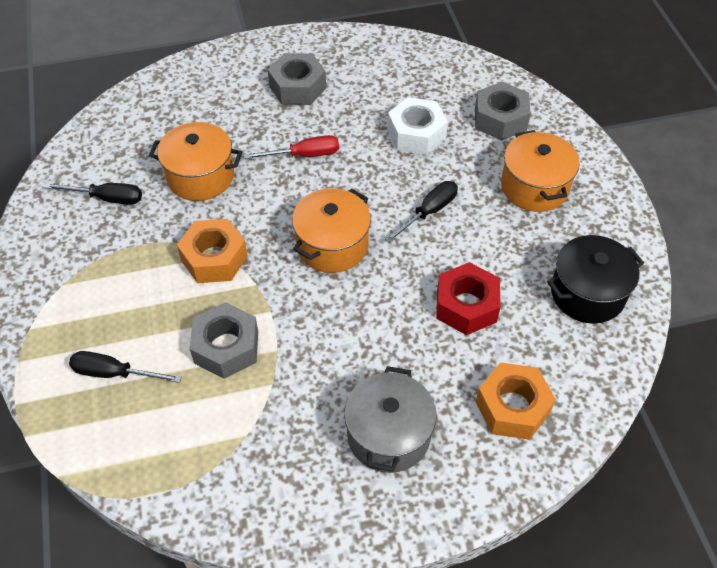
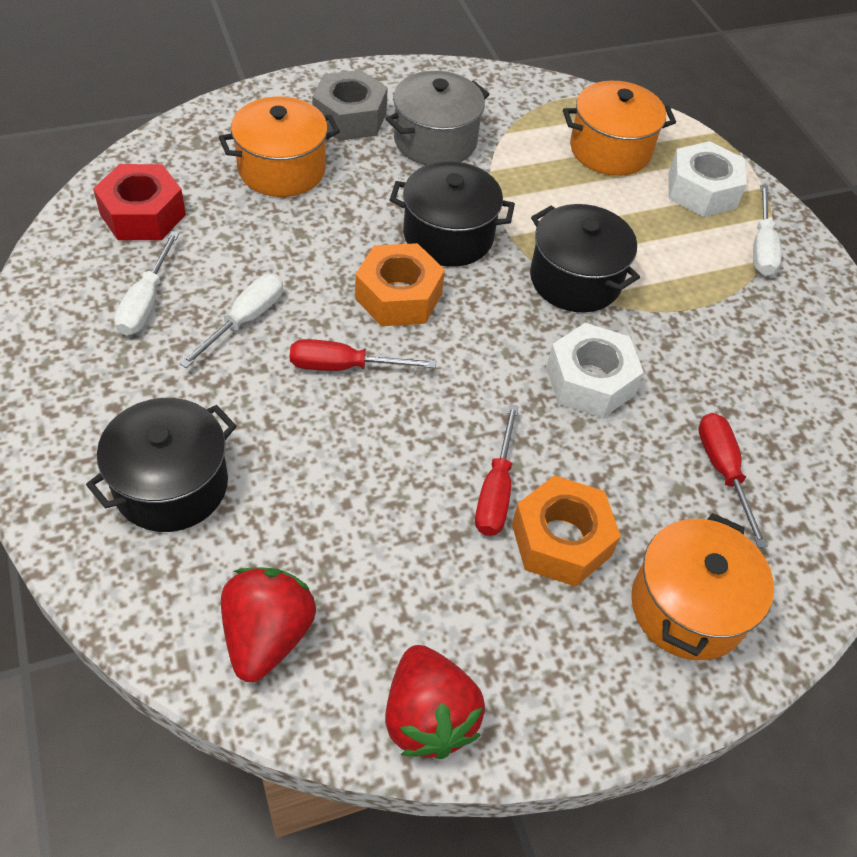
black pot: [547,235,644,324] = 1 -> [86,398,237,532] [390,161,515,267] [530,204,640,312] = 3
black screwdriver: [44,183,142,205] [69,351,182,383] [385,181,458,243] = 3 -> none = 0
grey nut: [190,302,258,379] [268,53,326,105] [475,82,531,141] = 3 -> [312,70,388,141] = 1
red screwdriver: [244,135,339,159] = 1 -> [290,339,436,371] [475,404,519,536] [698,413,768,548] = 3
red strawberry: none = 0 -> [221,567,316,682] [385,645,485,759] = 2
white nut: [387,97,448,155] = 1 -> [546,323,644,418] [668,141,747,217] = 2
white screwdriver: none = 0 -> [114,231,180,335] [179,274,283,368] [753,185,782,276] = 3

